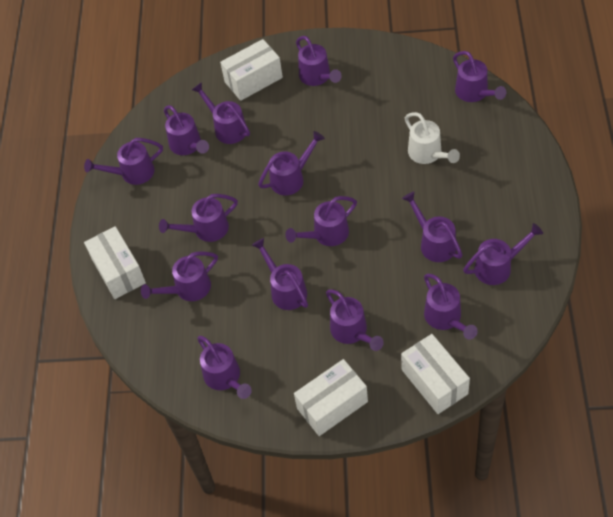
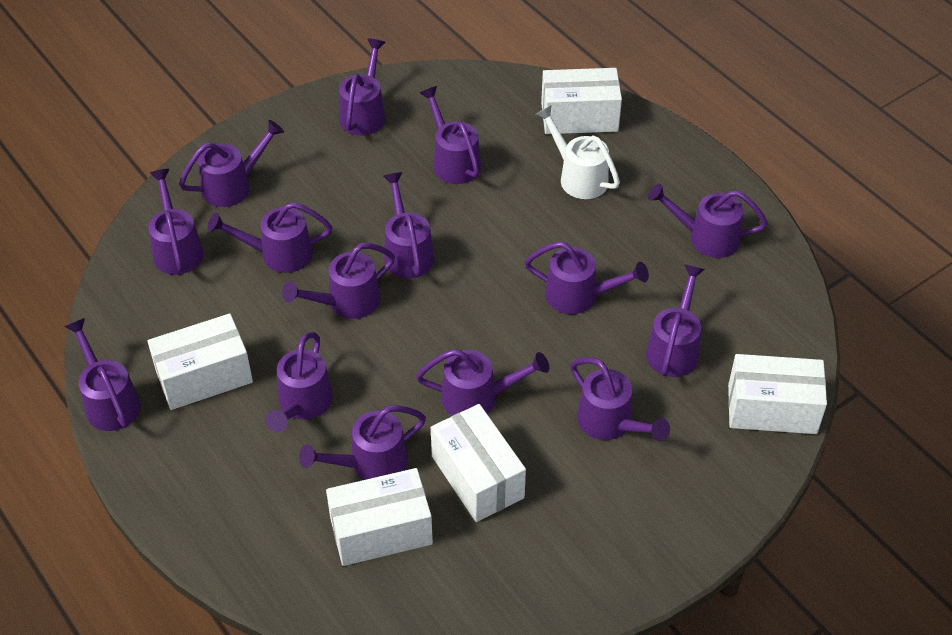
white box: [84,226,146,299] [220,39,283,101] [294,359,368,436] [401,334,470,414] = 4 -> [147,313,253,410] [326,468,433,566] [431,404,526,522] [541,68,622,134] [728,354,827,434] = 5

